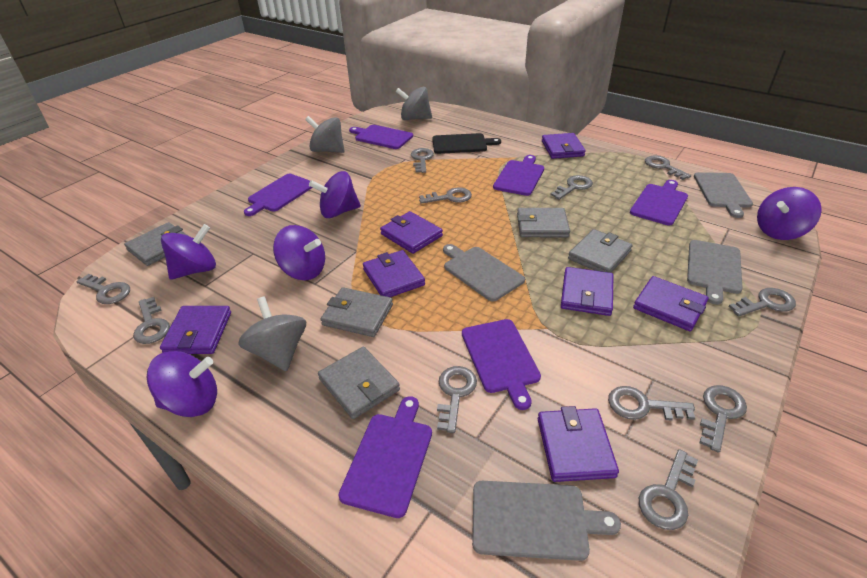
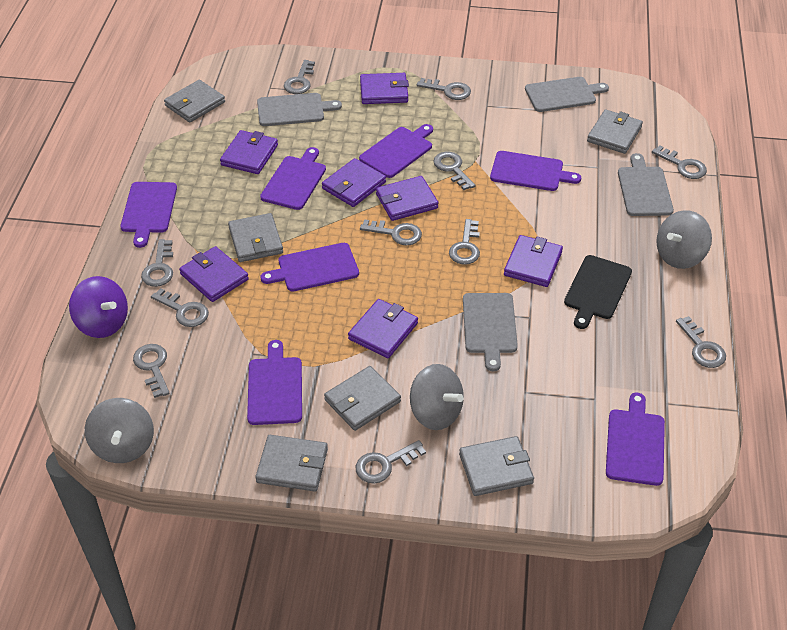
grey wallet: [124,222,188,266] [318,347,400,419] [321,287,393,337] [517,208,570,238] [568,229,633,273] = 5 -> [164,80,225,123] [228,213,283,262] [255,435,328,491] [324,366,401,431] [459,436,534,496] [587,109,643,154] = 6
purple cutting board: [244,174,312,216] [339,396,432,518] [349,125,413,149] [462,319,541,410] [493,155,544,196] [630,180,688,226] = 6 -> [120,182,177,248] [247,340,302,425] [260,147,326,210] [260,243,359,292] [359,124,433,178] [490,151,581,191] [606,393,665,486] = 7
purple spinning top: [147,351,217,417] [161,224,216,280] [273,225,325,280] [309,171,361,218] [757,187,822,240] = 5 -> [69,276,128,338] = 1

